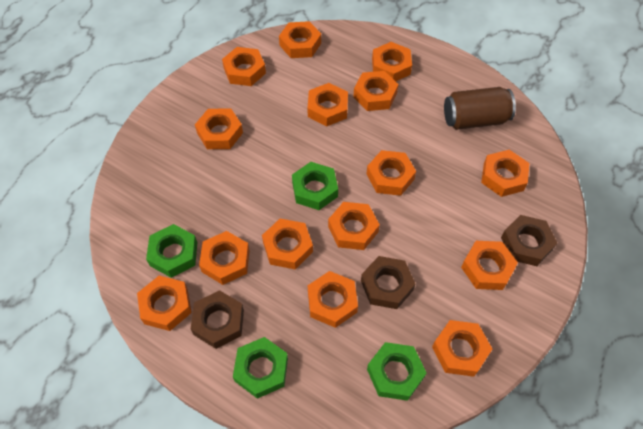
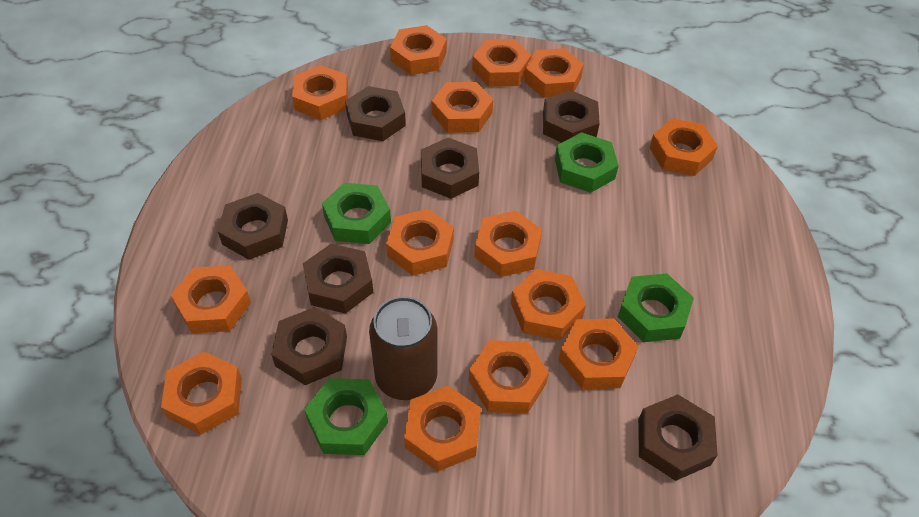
brown nut: [191,290,244,349] [361,256,415,309] [501,215,557,266] = 3 -> [218,193,288,260] [271,307,347,385] [303,244,373,314] [345,86,406,141] [421,138,479,199] [543,90,600,143] [638,395,718,481] = 7
orange nut: [137,276,192,331] [195,109,243,149] [199,231,250,285] [222,47,266,86] [262,219,313,269] [279,21,321,58] [307,83,348,126] [308,271,358,328] [328,202,380,250] [353,71,399,111] [366,150,416,196] [372,42,412,81] [432,320,492,377] [461,241,518,290] [481,150,529,197] = 15 -> [161,352,242,435] [171,265,251,334] [292,65,348,120] [386,209,454,276] [390,25,447,75] [404,386,481,472] [432,82,493,133] [469,340,549,414] [472,39,531,87] [474,211,542,277] [511,269,586,340] [524,48,584,98] [559,319,639,389] [650,119,718,176] = 14

